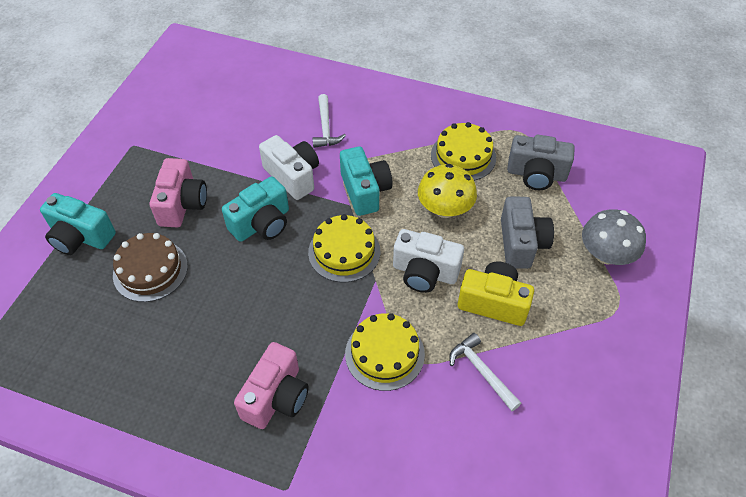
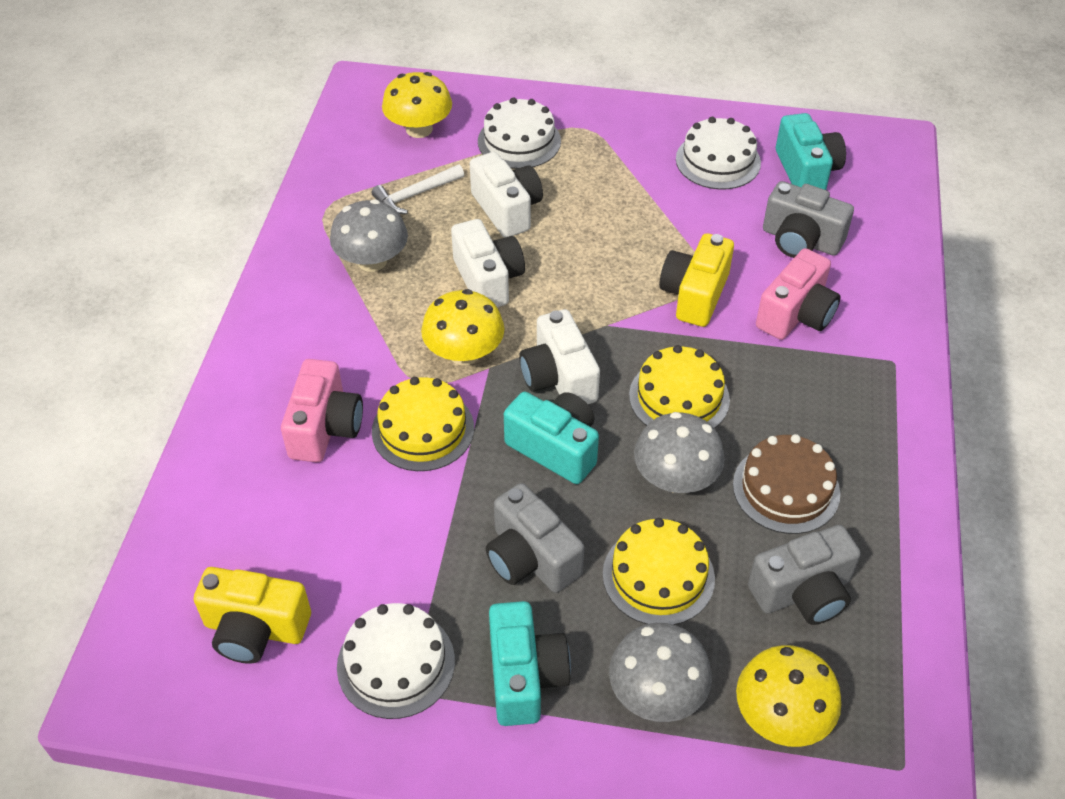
grey camera: [501,197,554,269] [507,135,575,190] = 2 -> [486,483,584,593] [748,525,861,625] [763,181,854,258] = 3
grey mushroom: [582,209,646,265] = 1 -> [330,199,408,272] [609,623,712,722] [634,412,725,493] = 3
white cake: none = 0 -> [337,603,455,719] [478,97,561,169] [676,117,761,190] = 3
white camera: [259,135,319,200] [393,229,464,293] = 2 -> [451,219,525,307] [470,152,543,238] [519,309,600,404] = 3
white hammer: [313,94,346,148] [449,333,521,411] = 2 -> [371,164,464,214] = 1
yellow camera: [458,262,534,326] = 1 -> [194,567,311,664] [659,233,734,327] = 2
yellow mushroom: [418,164,477,218] = 1 -> [382,72,452,138] [421,289,505,365] [736,645,841,747] = 3

